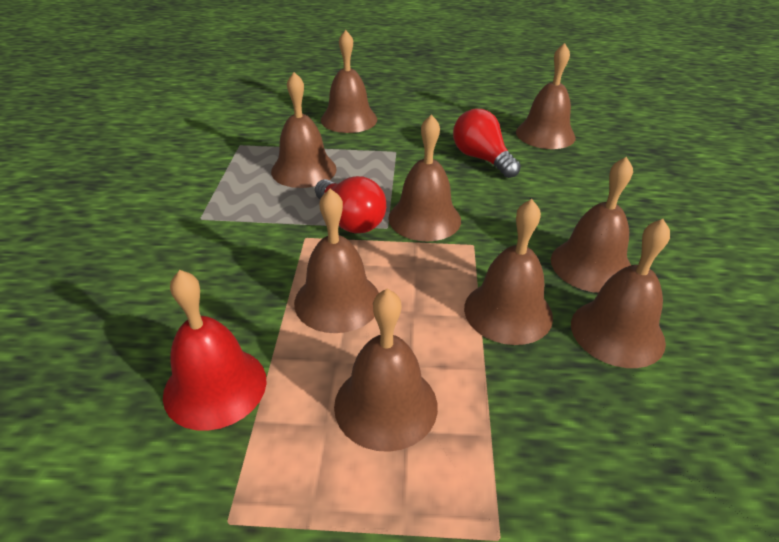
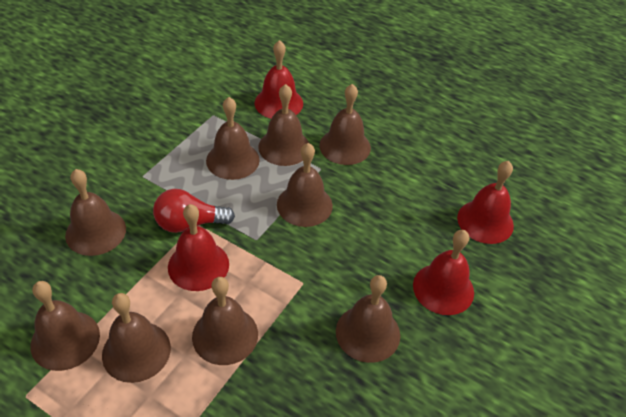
red bell: [163,270,267,431] = 1 -> [168,204,229,291] [255,40,303,119] [413,230,474,315] [457,161,514,244] = 4
red light bulb: [315,176,386,233] [453,109,521,178] = 2 -> [153,189,235,233] = 1

